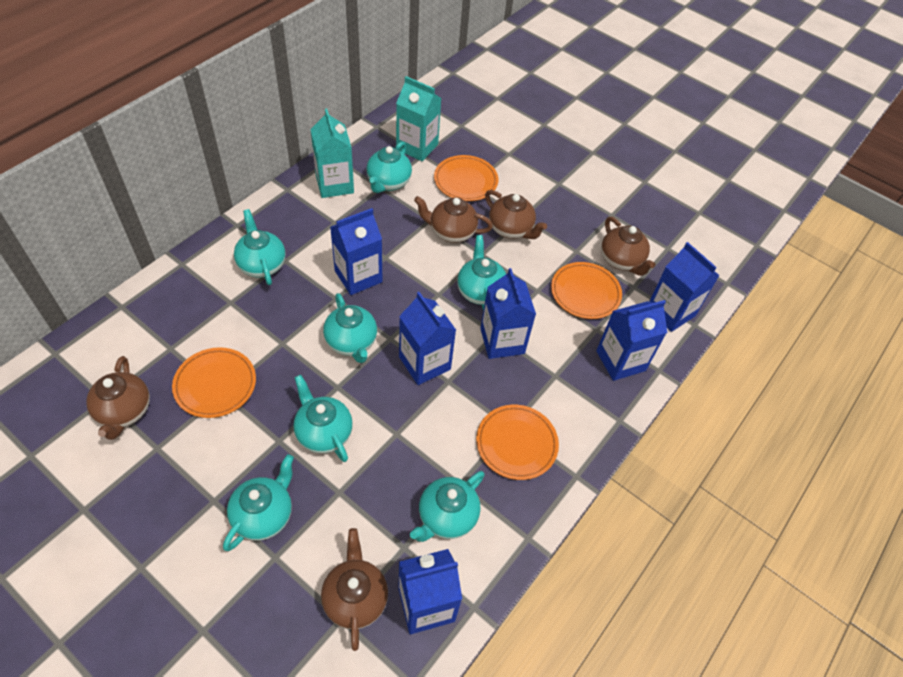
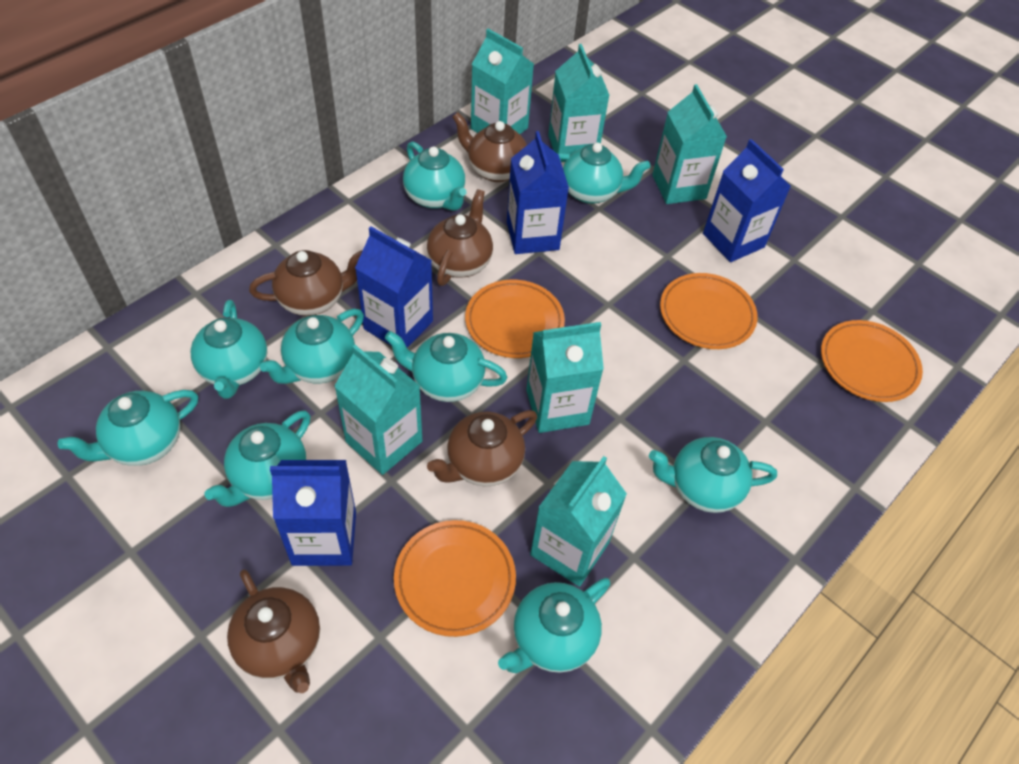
blue carton: [330,208,383,295] [398,549,462,634] [399,292,456,385] [480,268,536,359] [596,300,667,381] [649,242,719,332] = 6 -> [270,460,356,566] [355,226,433,348] [507,131,569,254] [703,139,791,262] = 4
turquoise carton: [310,109,354,198] [396,76,442,161] = 2 -> [335,345,422,475] [471,29,534,134] [526,322,604,433] [530,456,627,587] [548,44,610,162] [652,84,727,204] = 6
turquoise teapot: [223,454,294,551] [234,209,286,285] [293,375,353,462] [323,293,377,363] [366,142,412,193] [410,471,485,542] [457,235,506,311] = 7 -> [58,390,198,466] [191,300,268,399] [205,410,310,507] [260,309,364,384] [385,331,507,402] [403,141,466,211] [498,578,610,673] [558,143,650,204] [649,437,777,513] = 9

